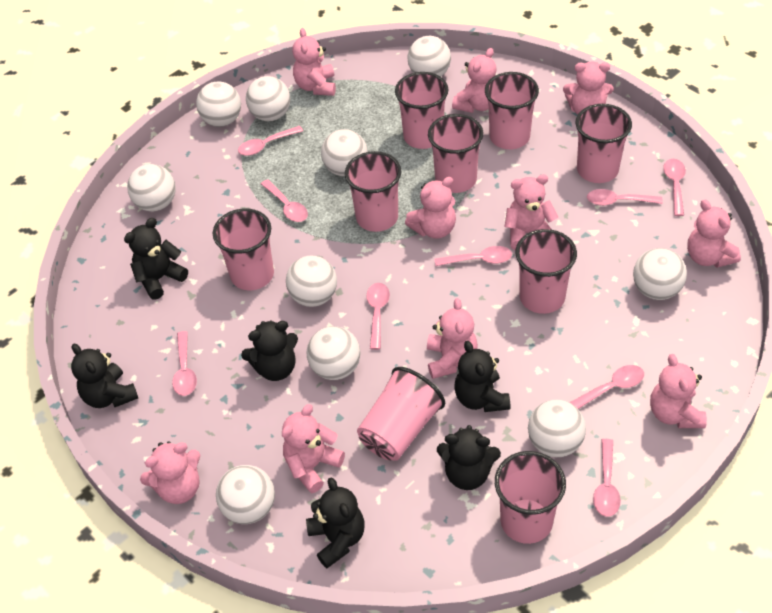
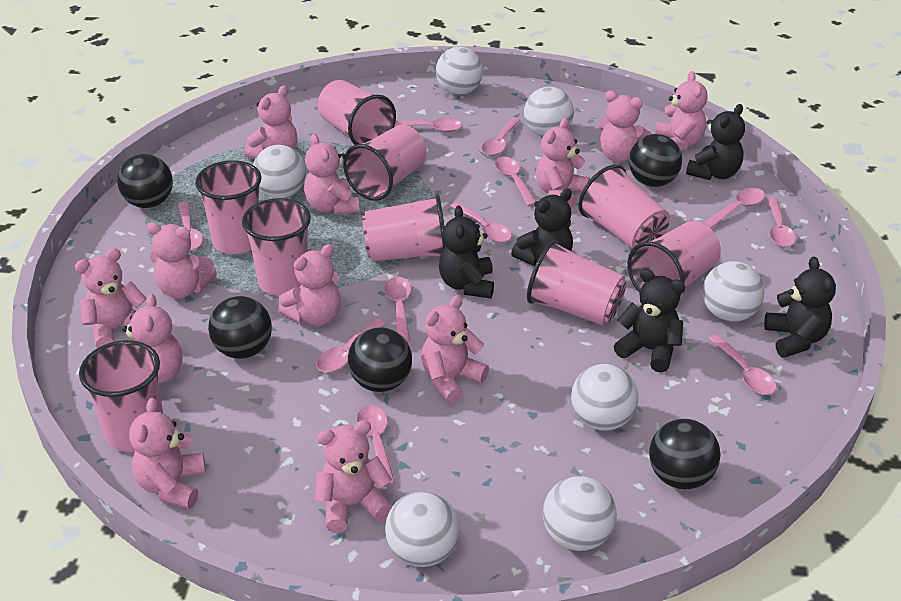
black ball: none = 0 -> [117,154,173,208] [208,296,272,359] [348,327,412,392] [629,134,682,187] [649,419,721,489] = 5
black teddy bear: [71,344,138,408] [124,218,188,300] [241,320,298,381] [306,478,365,568] [437,425,501,490] [454,341,510,412] = 6 -> [439,206,494,298] [511,189,573,266] [614,269,686,373] [686,104,745,180] [764,257,836,358] = 5
pink spoon: [172,331,197,396] [238,126,303,156] [261,179,308,222] [366,283,390,350] [435,246,512,266] [569,365,644,409] [587,189,663,206] [593,439,621,517] [663,159,686,216] = 9 -> [178,202,203,251] [316,319,385,372] [357,405,395,487] [384,277,411,342] [394,118,462,132] [451,202,512,242] [482,118,521,156] [495,157,536,206] [703,188,765,228] [708,334,776,395] [767,198,796,247] = 11
pink teddy bear: [140,442,200,504] [282,404,345,493] [292,28,336,96] [405,177,456,239] [427,298,478,379] [452,48,496,113] [504,174,558,250] [563,62,613,115] [650,354,707,428] [687,200,741,268] = 10 -> [75,248,147,348] [122,293,183,383] [129,398,206,509] [147,222,217,298] [244,85,297,159] [278,244,341,326] [304,134,360,215] [315,420,392,533] [421,295,489,404] [536,118,590,209] [599,91,652,162] [655,71,708,151] = 12
white ball: [127,164,176,212] [196,82,241,127] [216,465,275,524] [246,76,290,121] [286,256,337,307] [307,326,361,380] [321,129,368,176] [407,36,451,77] [528,400,586,457] [633,248,687,300] = 10 -> [253,145,306,198] [385,491,460,567] [436,47,483,95] [524,87,574,136] [543,476,617,551] [571,364,638,431] [702,261,765,322] = 7

